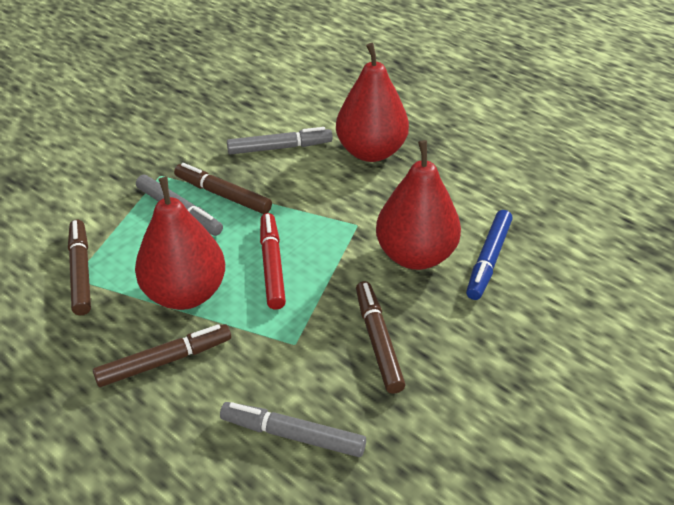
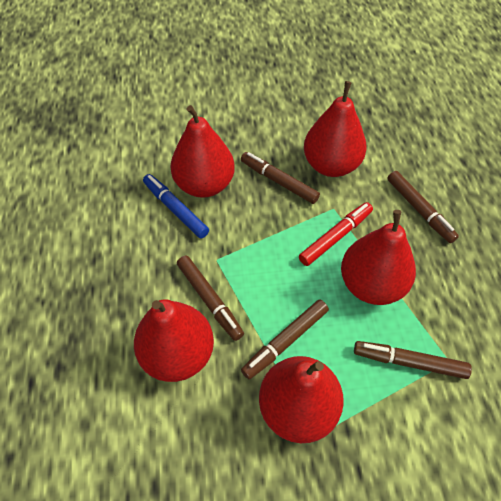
brown marker: [68,220,91,315] [93,324,231,387] [174,163,272,214] [356,281,406,394] = 4 -> [177,256,244,341] [241,152,320,204] [241,300,329,379] [354,341,472,379] [387,171,459,243] = 5
grey marker: [136,175,223,236] [220,402,366,457] [227,127,333,155] = 3 -> none = 0
red pear: [135,177,225,310] [336,43,409,162] [376,140,461,270] = 3 -> [134,299,214,382] [171,105,235,198] [259,356,344,443] [304,81,367,177] [341,210,416,305] = 5

